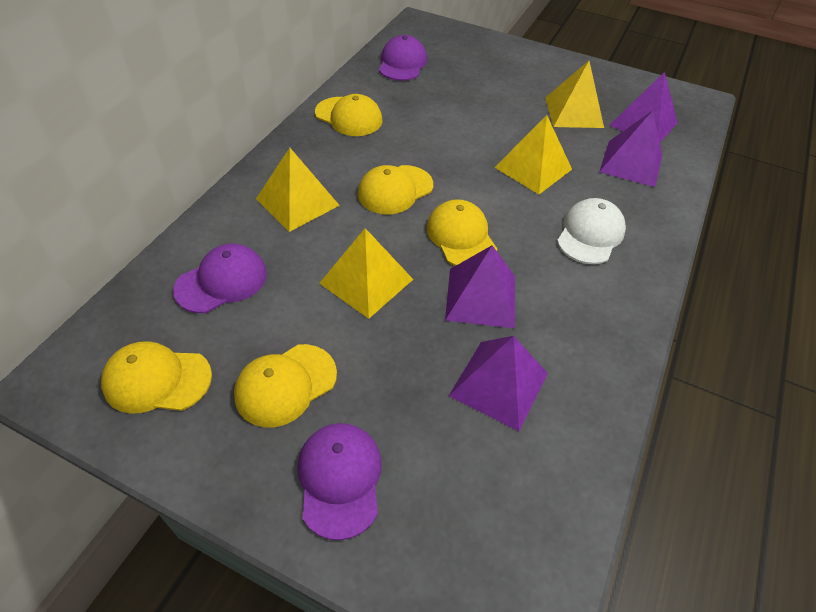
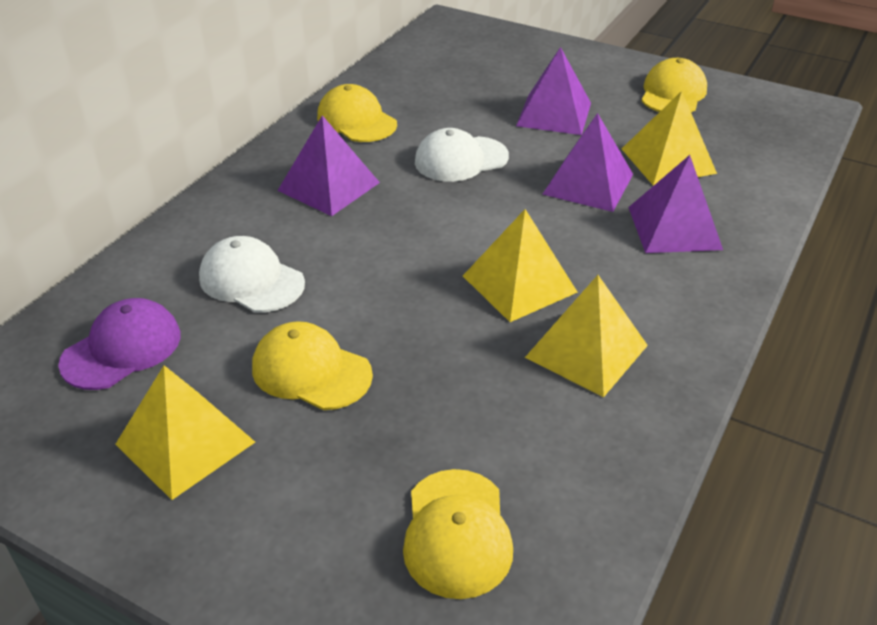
purple cap: [173,244,267,313] [298,423,382,540] [379,35,427,81] = 3 -> [58,298,180,390] = 1
white cap: [557,198,626,264] = 1 -> [199,236,305,313] [415,128,509,182] = 2
yellow cap: [101,341,212,414] [234,344,337,427] [315,94,383,136] [358,165,433,215] [427,199,497,266] = 5 -> [252,321,373,410] [317,84,397,142] [403,469,513,599] [642,58,707,112] = 4

